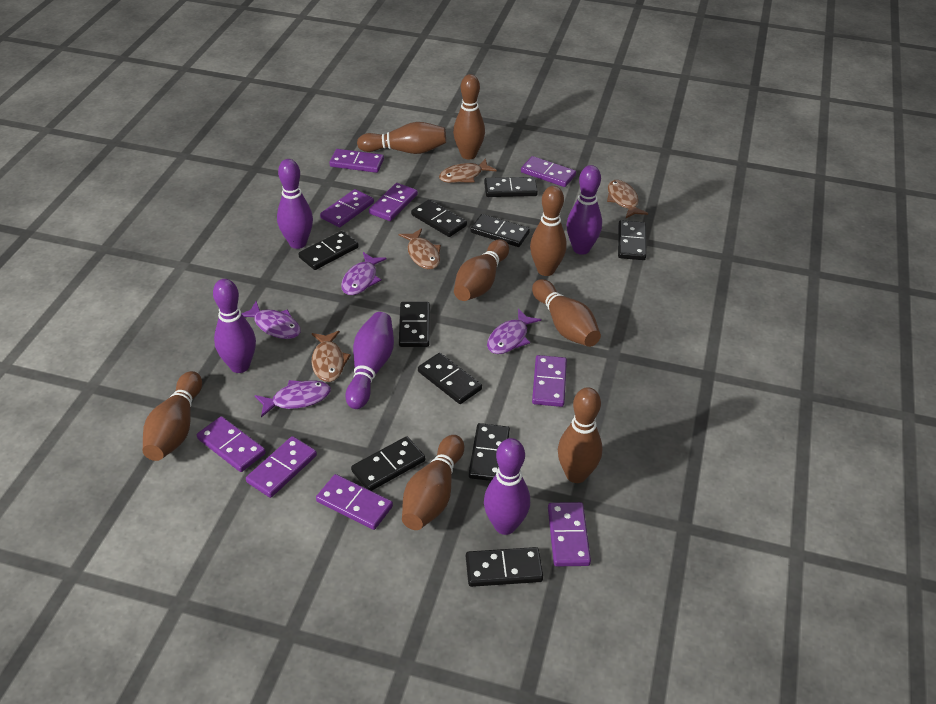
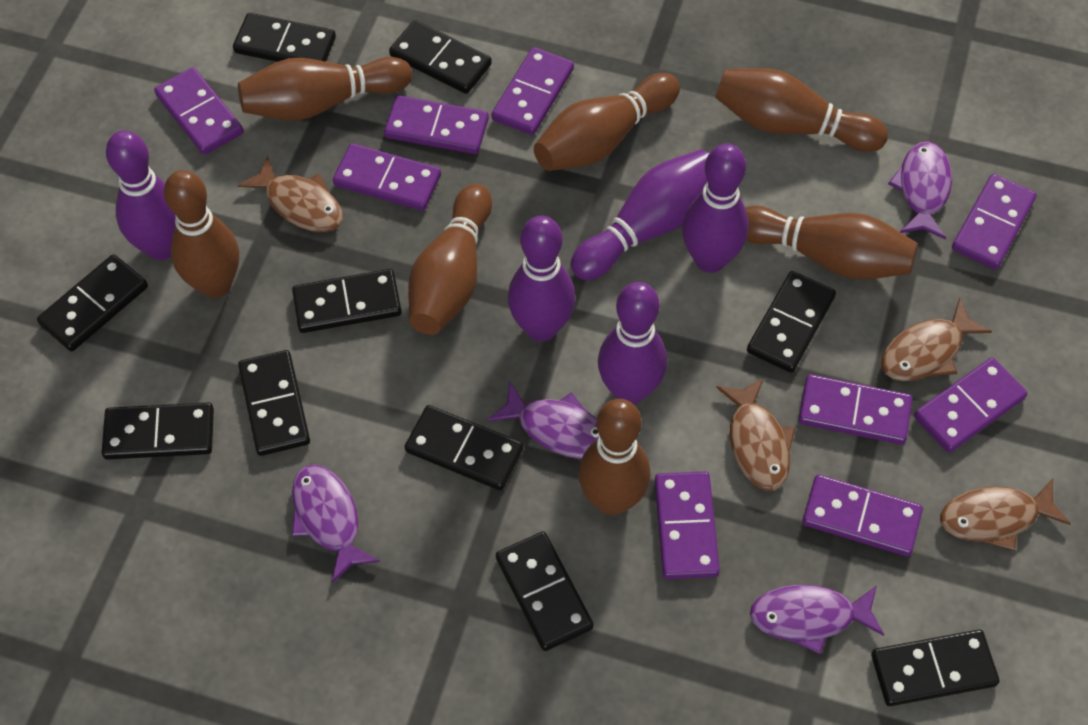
brown bowling pin: [143,371,202,461] [357,122,446,154] [402,435,464,530] [453,74,485,160] [454,239,509,301] [530,186,567,276] [532,279,601,347] [558,387,603,483] = 8 -> [164,170,239,298] [238,57,412,120] [408,184,492,335] [534,73,680,171] [578,399,651,515] [715,68,888,152] [745,206,918,279] = 7

